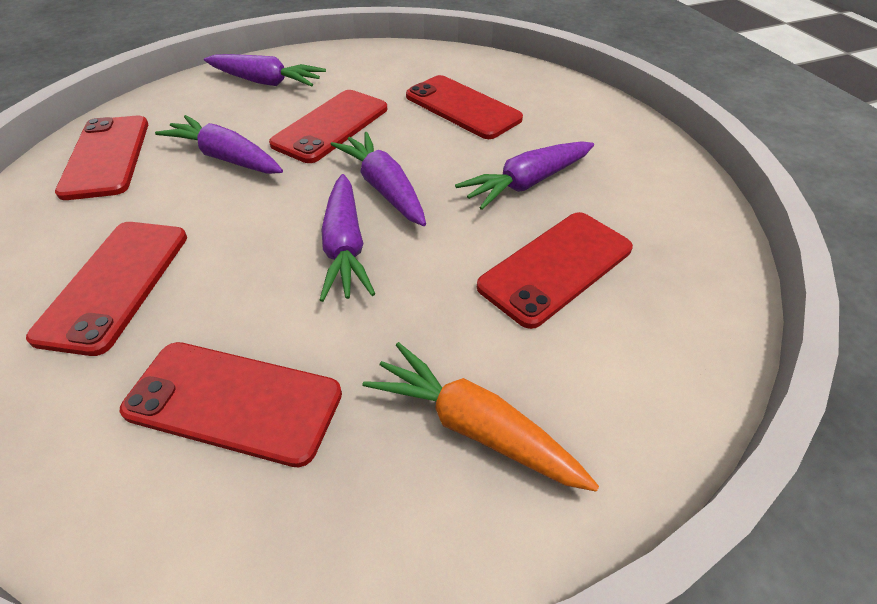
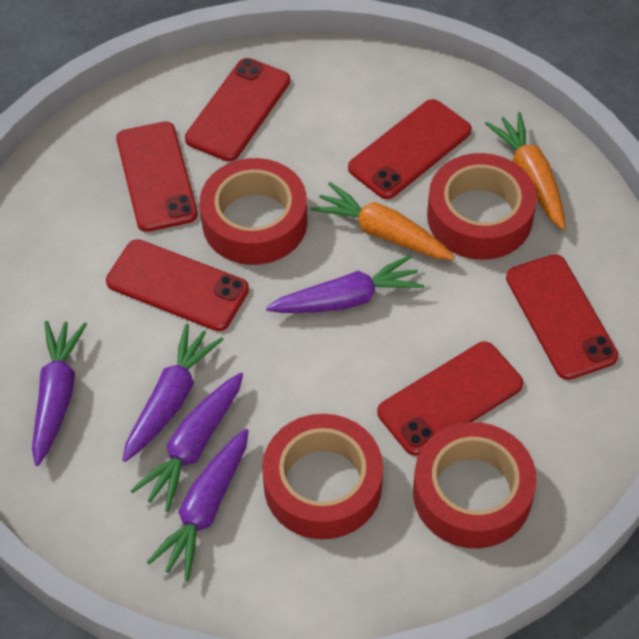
orange carrot: [363,342,599,492] = 1 -> [311,182,455,260] [485,112,565,230] = 2
red tape: none = 0 -> [200,158,307,265] [262,414,383,539] [413,422,537,548] [427,153,537,260] = 4

